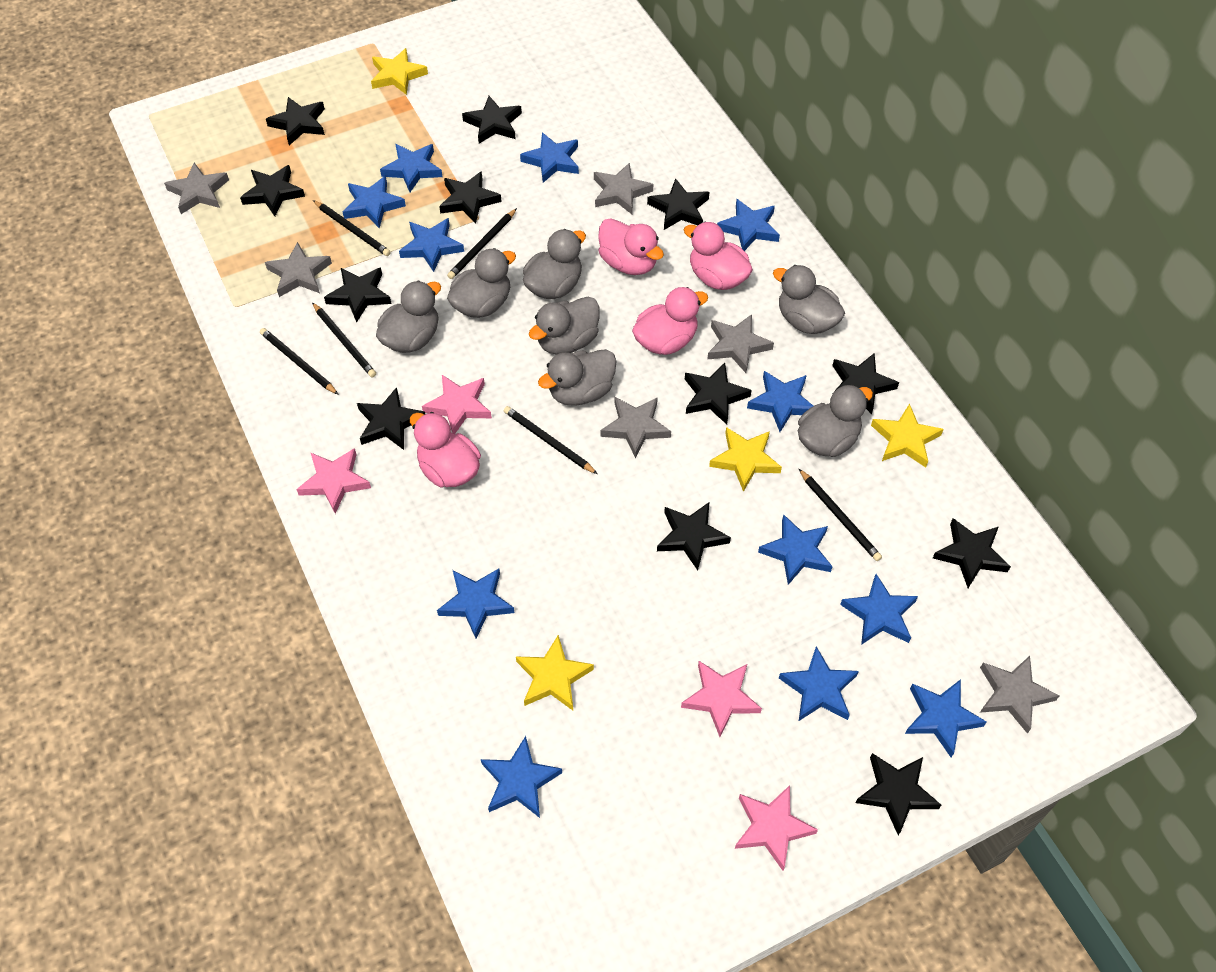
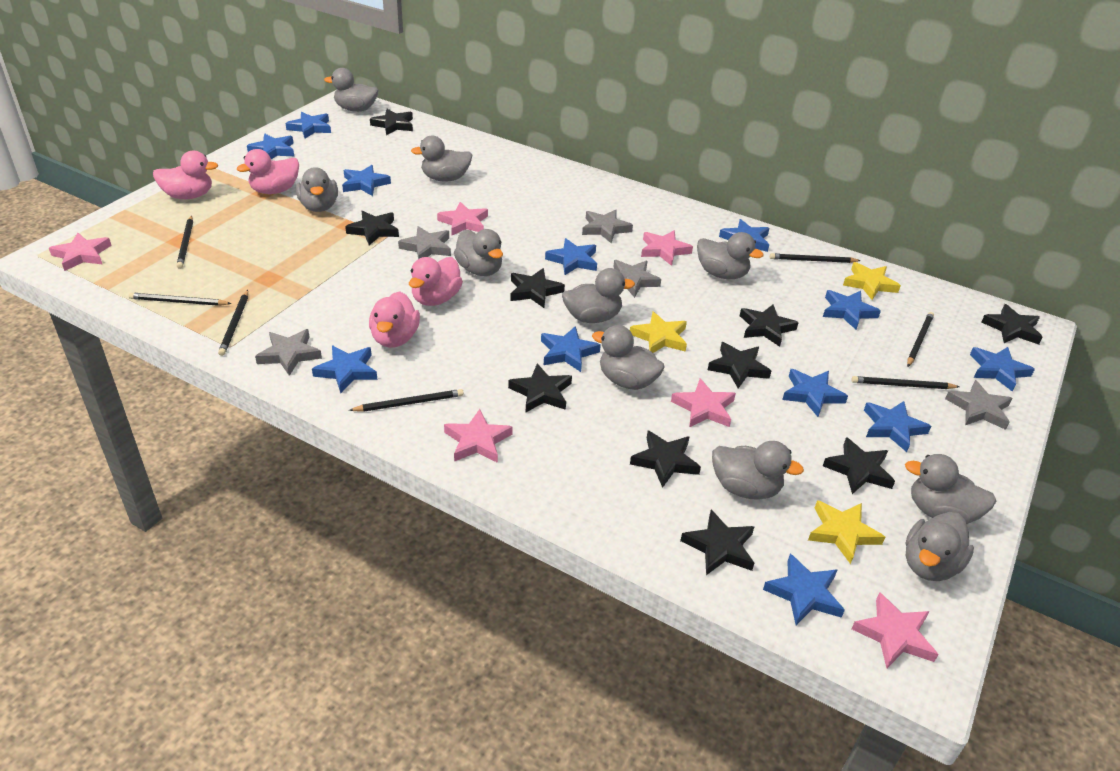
black pencil: [260,328,339,395] [312,302,376,378] [313,200,391,256] [447,208,517,279] [504,406,598,474] [799,469,882,561] = 6 -> [129,293,232,306] [176,215,193,269] [218,290,248,356] [348,389,464,412] [770,253,861,263] [851,376,960,389] [907,312,934,367] = 7
black star: [240,165,305,216] [266,97,325,145] [324,267,392,323] [357,387,425,450] [439,171,502,224] [462,96,522,144] [647,178,709,230] [657,502,731,570] [685,363,752,424] [832,353,899,414] [856,753,941,835] [933,518,1011,588] = 12 -> [345,211,399,245] [370,109,413,135] [508,363,572,412] [510,268,565,308] [630,431,701,488] [680,510,755,575] [708,342,771,388] [740,305,799,347] [823,437,895,494] [981,304,1043,345] = 10
grey duck: [376,281,441,353] [447,248,516,318] [523,229,586,299] [529,297,600,355] [538,349,617,406] [773,265,845,334] [798,384,873,457] = 7 -> [296,167,338,212] [324,68,378,112] [411,136,472,181] [454,229,503,276] [562,268,635,323] [592,325,665,390] [697,232,764,279] [712,441,804,500] [905,454,996,524] [905,512,974,581] = 10
grey star: [164,163,229,214] [265,242,332,297] [594,163,653,214] [601,397,671,459] [708,314,774,373] [980,656,1060,734] = 6 -> [255,329,322,376] [398,226,451,259] [582,210,633,243] [613,260,661,298] [945,380,1012,430] = 5
pink star: [296,448,371,514] [422,375,492,434] [681,661,762,737] [735,785,818,871] = 4 -> [49,233,112,271] [437,202,488,235] [444,409,513,463] [641,230,693,266] [671,378,736,427] [852,592,939,668] = 6
yellow star: [371,48,428,95] [516,635,594,710] [709,427,782,492] [871,403,944,467] = 4 -> [630,311,687,353] [808,500,885,564] [843,262,901,300] = 3

